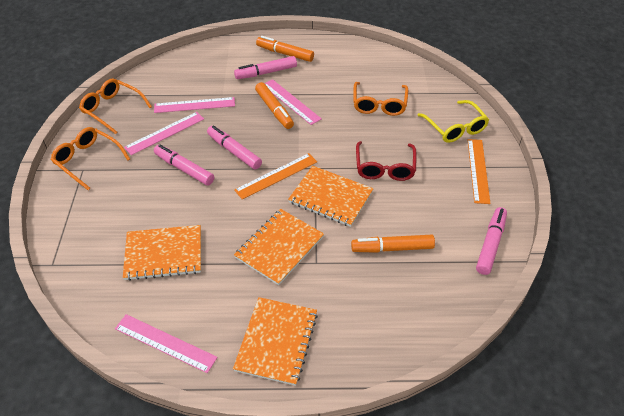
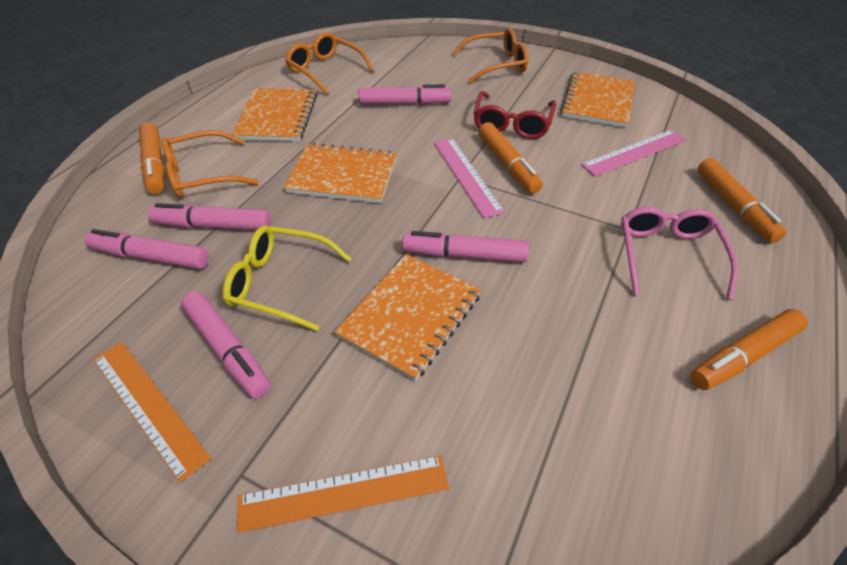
orange marker: [255,82,294,129] [256,36,314,62] [351,235,435,253] = 3 -> [139,122,164,194] [479,122,543,194] [690,309,808,390] [697,158,786,243] = 4
pink glasses: none = 0 -> [621,207,738,300] = 1
pink marker: [154,145,214,186] [207,125,262,170] [234,56,297,79] [476,207,507,275] = 4 -> [85,229,209,269] [149,203,271,230] [181,291,271,399] [358,84,451,105] [402,231,529,262] = 5
pink ruler: [115,314,218,373] [124,112,204,155] [154,97,235,113] [265,79,322,125] = 4 -> [434,138,505,218] [581,130,686,176] = 2

